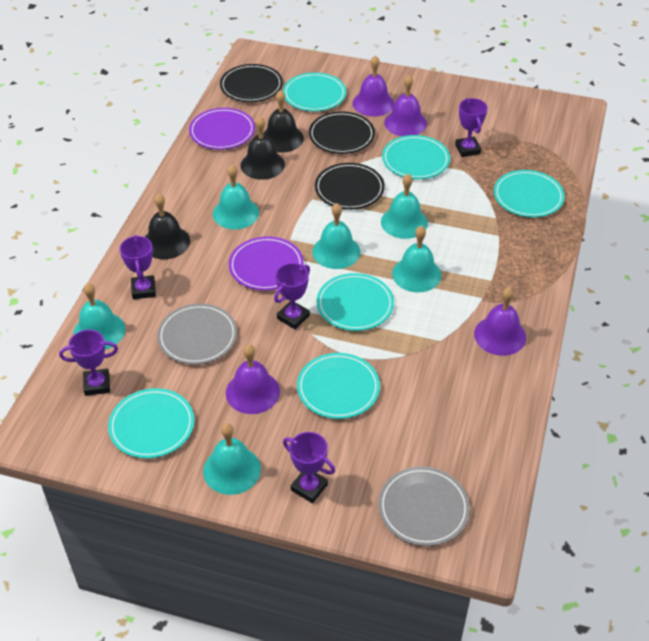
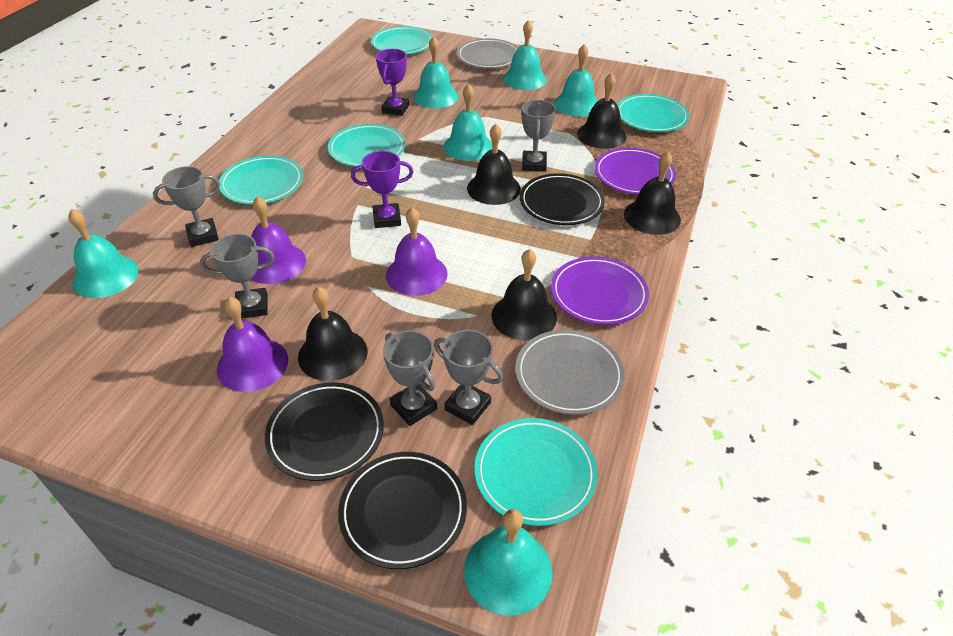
black bell: [145,194,190,259] [241,117,285,180] [263,90,304,153] = 3 -> [298,286,368,381] [467,124,521,205] [492,249,557,341] [577,73,626,149] [624,151,681,235] = 5
grey trophy: none = 0 -> [153,166,220,247] [200,234,275,319] [383,330,437,426] [434,330,503,425] [521,100,556,172] = 5
purple bell: [226,345,280,414] [352,55,394,116] [384,75,427,136] [474,287,526,356] = 4 -> [217,297,288,392] [251,196,306,284] [386,207,448,296] = 3
purple trophy: [59,330,118,396] [120,235,156,299] [274,263,310,329] [283,432,335,503] [455,98,488,157] = 5 -> [351,151,413,228] [376,49,409,116] = 2
turquoise plate: [108,388,194,458] [283,72,346,112] [297,353,380,419] [317,273,394,331] [382,135,450,179] [494,170,565,218] = 6 -> [219,156,303,205] [328,124,406,167] [371,26,433,54] [475,418,597,526] [617,94,690,132] = 5

